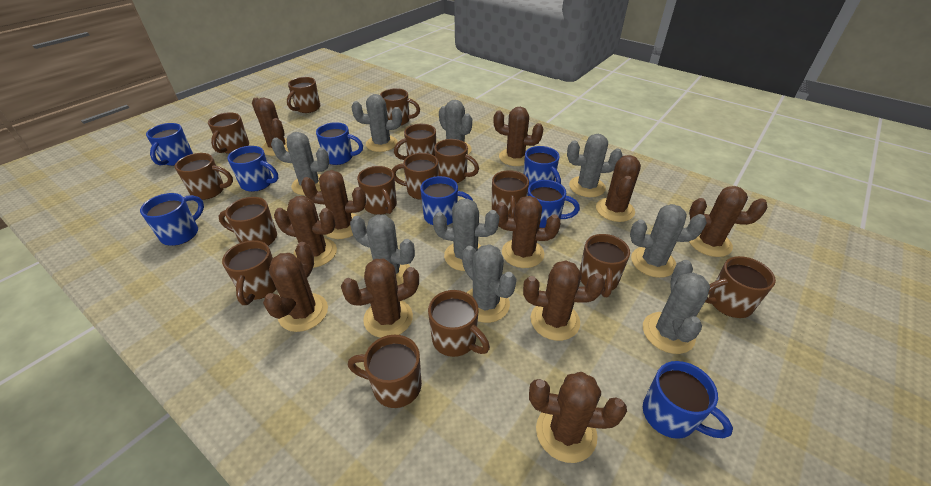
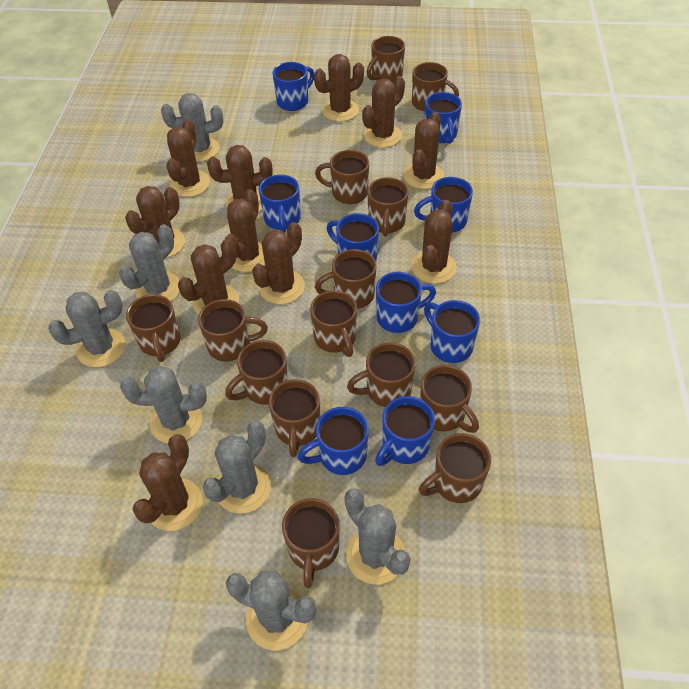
blue mug: [140,193,204,246] [146,123,193,166] [227,146,278,192] [316,122,363,165] [420,176,473,225] [524,146,561,186] [527,180,580,228] [643,361,733,439] = 8 -> [259,174,301,233] [273,62,314,111] [298,407,369,475] [327,213,379,261] [375,396,435,466] [376,272,436,333] [414,177,473,233] [424,92,462,144] [424,300,480,363] = 9
brown mug: [175,153,233,200] [208,112,249,154] [218,197,277,246] [222,240,276,305] [287,77,320,113] [348,335,422,408] [357,166,397,215] [380,88,420,125] [392,153,439,200] [394,124,436,160] [428,290,490,357] [434,139,479,183] [492,170,529,218] [580,234,630,297] [705,256,776,318] = 15 -> [126,294,181,362] [198,299,268,361] [225,340,288,405] [269,379,320,457] [282,498,340,588] [310,290,357,357] [315,150,369,204] [315,249,377,309] [347,342,416,407] [366,36,405,83] [367,177,409,236] [412,62,459,111] [419,433,491,503] [420,365,479,433] = 14
grey cactus: [271,132,329,195] [350,215,415,285] [351,94,402,152] [433,199,499,271] [439,100,472,155] [462,244,516,323] [567,134,623,197] [630,204,707,278] [643,260,710,354] = 9 -> [48,290,126,368] [119,224,180,302] [120,366,207,443] [161,93,223,162] [203,421,271,514] [226,571,316,650] [344,489,411,584] = 7

